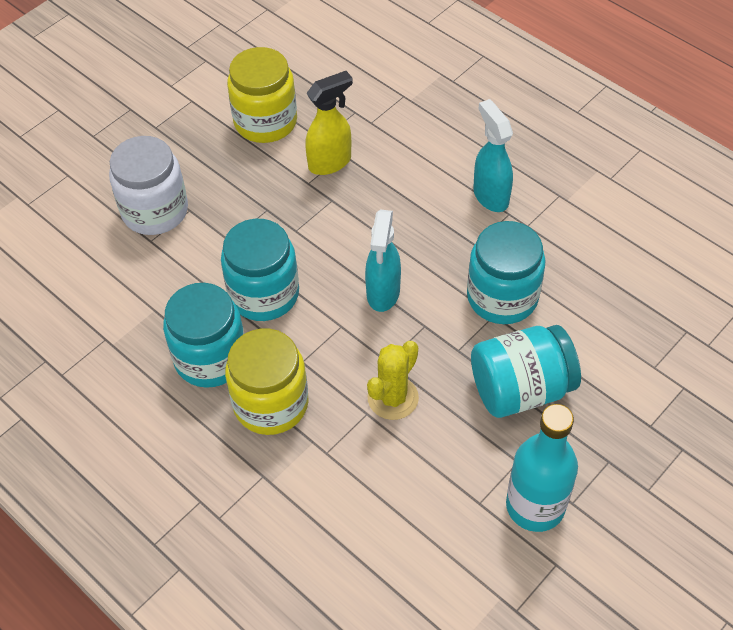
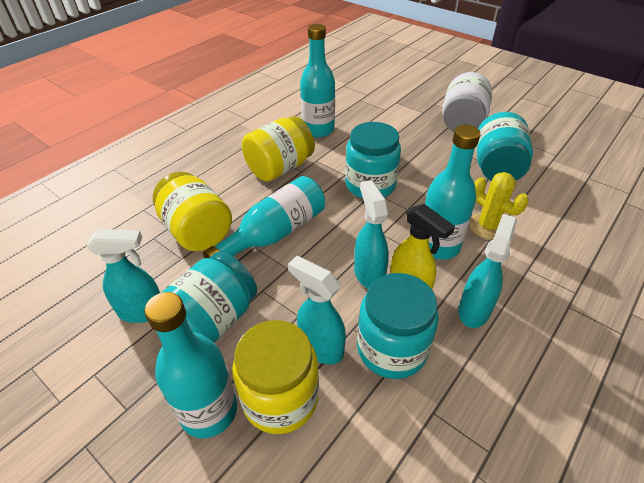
turquoise bottle: [506,404,578,532] = 1 -> [145,292,237,438] [203,176,325,258] [300,24,335,138] [425,125,481,260] = 4
turquoise spray bottle: [365,209,401,312] [473,99,513,212] = 2 -> [86,229,160,323] [288,256,346,364] [354,180,389,288] [458,214,517,328] = 4
yellow jar: [225,328,309,435] [227,47,297,143] = 2 -> [153,172,232,251] [232,320,319,434] [242,116,315,182] = 3

